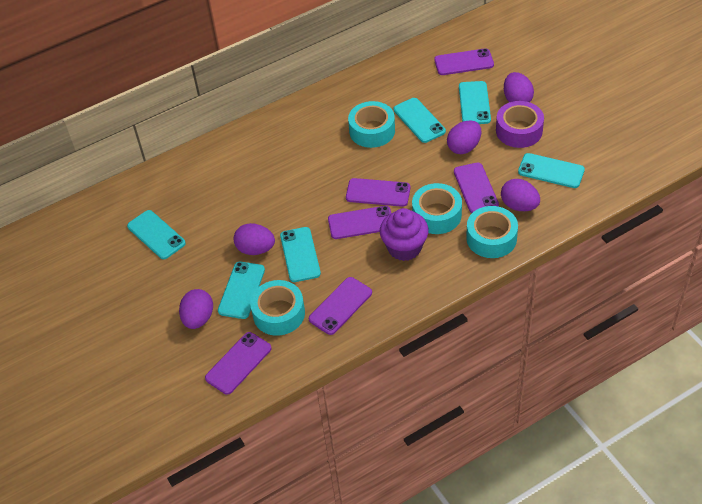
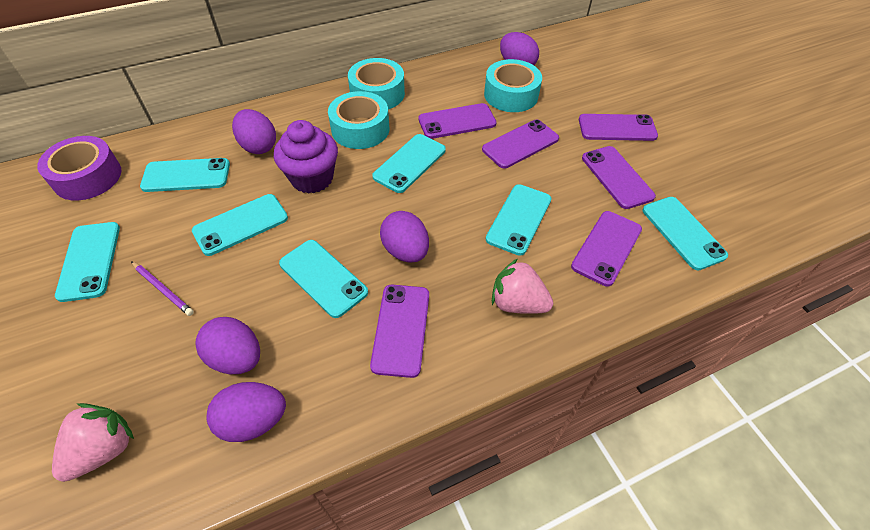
pink strawberry: none = 0 -> [52,403,134,482] [492,259,553,314] = 2
purple pencil: none = 0 -> [131,261,194,316] = 1
turquoise phone: [127,210,186,259] [218,262,265,319] [280,227,321,282] [393,98,446,143] [459,81,491,124] [518,153,585,188] = 6 -> [55,222,120,302] [140,158,230,192] [192,194,288,256] [279,240,368,318] [372,134,446,193] [486,184,552,256] [643,197,728,270] = 7
turquoise tape: [250,280,305,336] [348,101,395,148] [412,183,462,234] [466,206,518,258] = 4 -> [328,91,389,149] [348,58,405,109] [484,59,542,112] = 3

